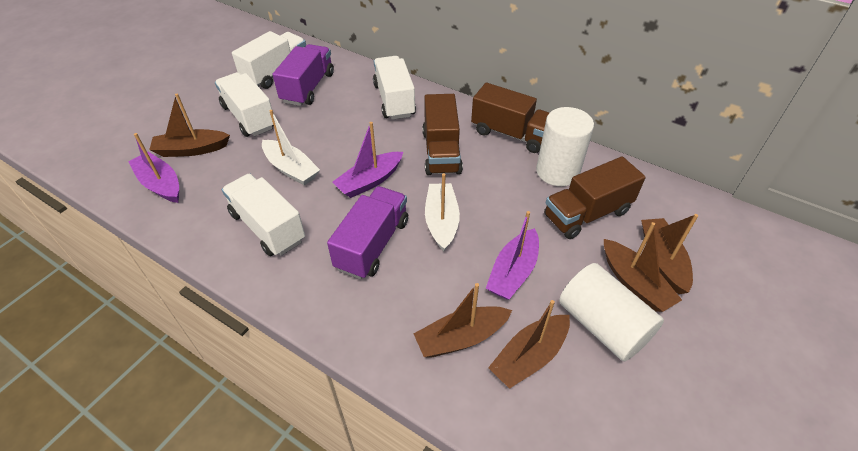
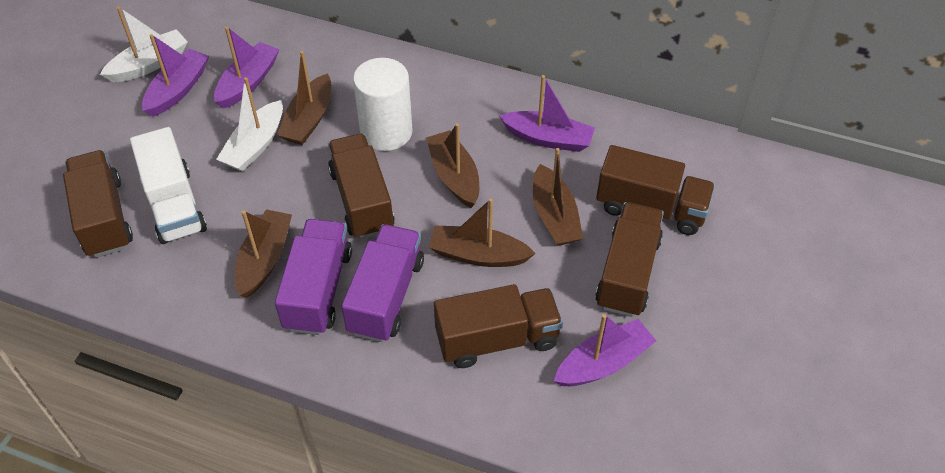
brown truck: [422,94,463,175] [471,83,549,153] [544,157,646,239] = 3 -> [63,150,133,258] [328,134,395,239] [434,284,563,368] [595,202,664,317] [596,145,715,235] = 5
purple boat: [128,133,179,203] [333,122,403,198] [486,211,539,300] = 3 -> [142,34,209,117] [214,27,280,108] [499,75,595,152] [554,314,656,386] = 4
white cylinder: [536,107,594,186] [559,263,664,361] = 2 -> [353,58,413,151] = 1
white truck: [215,72,274,137] [222,174,305,256] [232,31,306,89] [373,56,416,120] = 4 -> [130,127,207,244] = 1

